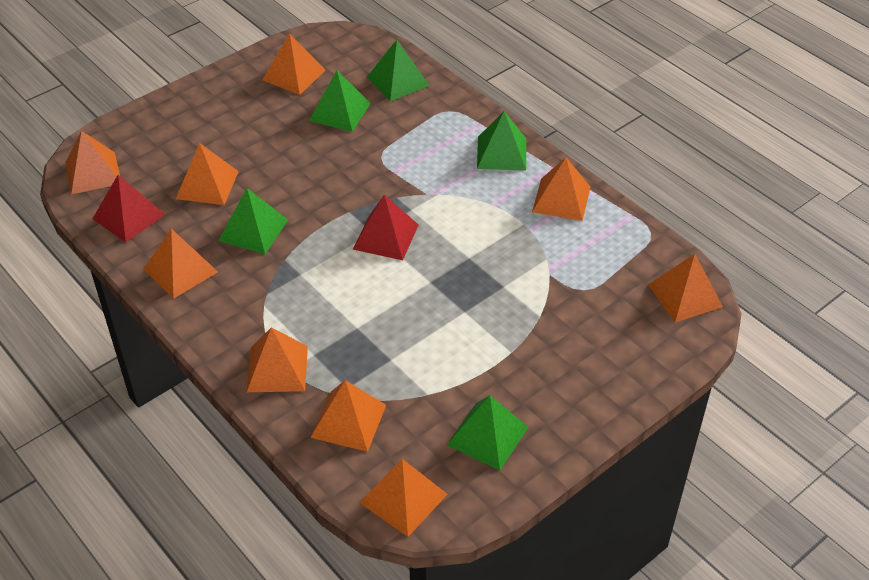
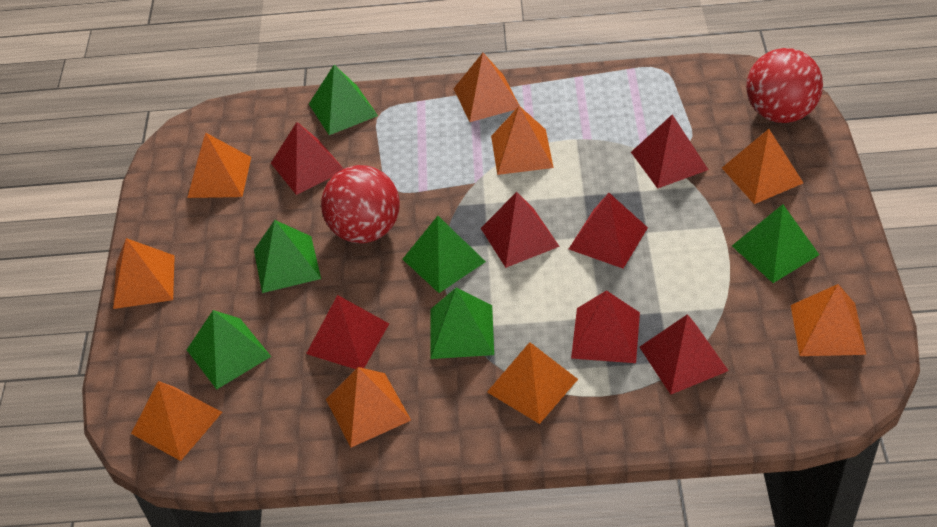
green pyramid: [218,188,288,254] [309,70,371,132] [367,40,429,101] [447,395,528,470] [477,111,526,170] = 5 -> [187,310,271,390] [254,220,321,293] [309,65,378,135] [402,216,486,293] [430,288,494,359] [732,204,819,283] = 6
red ball: none = 0 -> [321,165,400,243] [746,48,823,123] = 2
red pyramid: [92,175,165,242] [353,195,418,260] = 2 -> [271,122,343,195] [306,295,389,369] [481,192,560,268] [569,193,648,269] [571,290,640,363] [631,115,708,189] [639,314,729,395] = 7

